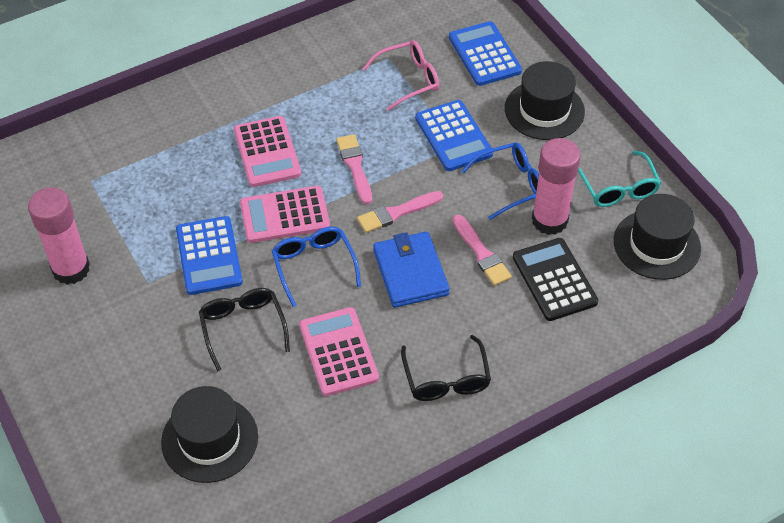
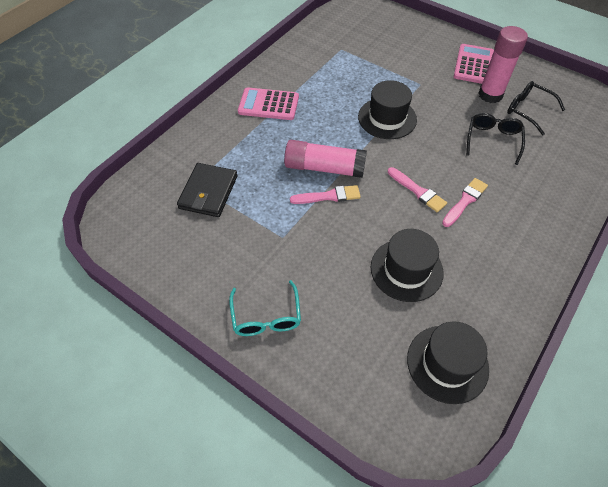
black calculator: [513,238,598,321] = 1 -> none = 0
black wallet: none = 0 -> [177,163,238,217] = 1
blue calculator: [176,216,243,295] [415,100,493,171] [449,21,522,86] = 3 -> none = 0
blue glasses: [272,227,361,307] [461,142,539,220] = 2 -> none = 0
blue wallet: [373,231,450,308] = 1 -> none = 0
pink calculator: [234,116,301,187] [240,186,330,243] [299,307,379,396] = 3 -> [238,87,299,120] [454,44,494,84] = 2
pink glasses: [362,40,439,111] = 1 -> none = 0

